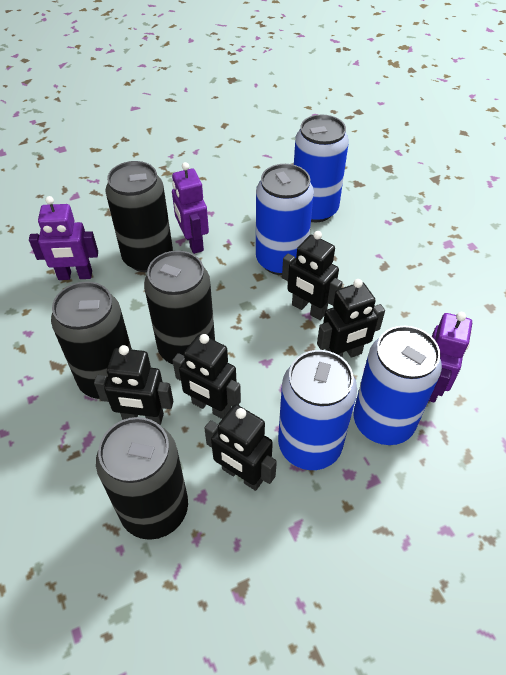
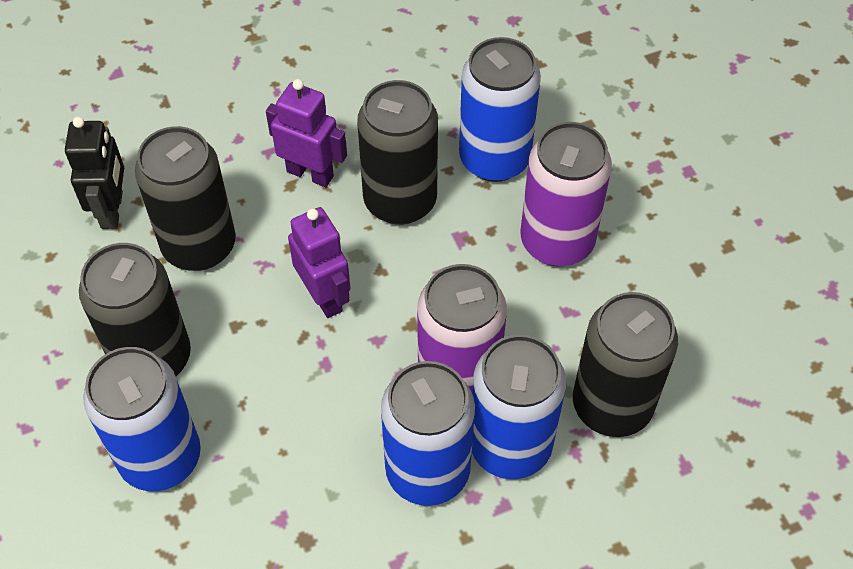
black robot: [94,345,173,425] [173,334,241,419] [204,404,277,491] [282,231,343,320] [317,279,385,358] = 5 -> [65,117,124,229] = 1
purple can: none = 0 -> [417,264,507,392] [521,122,612,266] = 2
purple robot: [29,196,98,280] [172,162,209,254] [429,312,472,403] = 3 -> [266,79,347,187] [288,207,351,318] = 2

